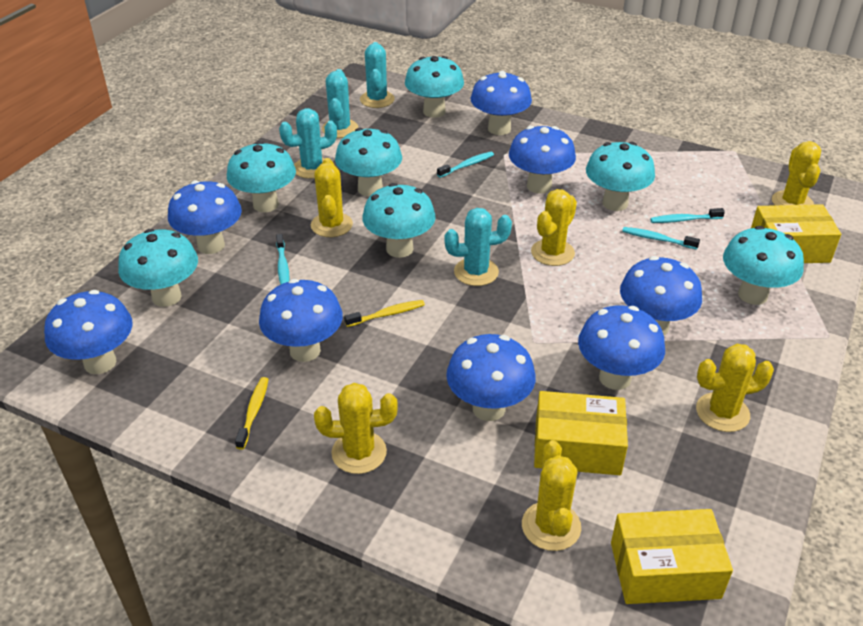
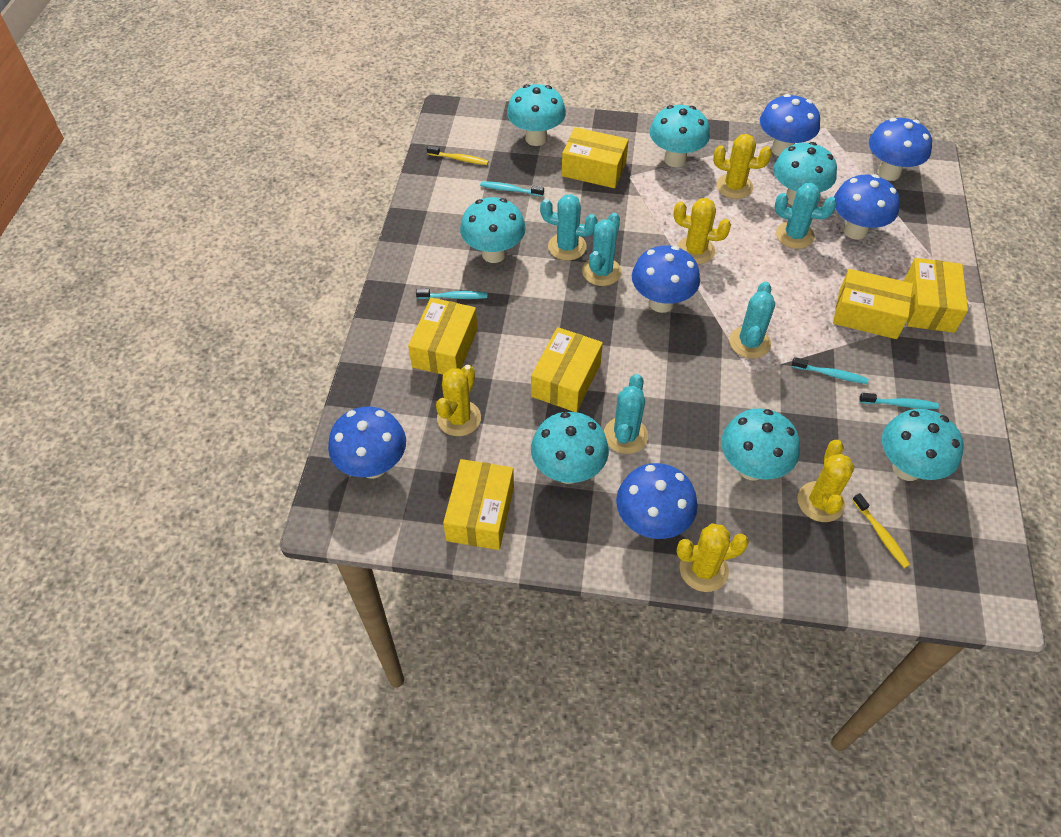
blue mushroom: [44,290,133,374] [168,180,242,254] [259,279,343,362] [446,334,536,421] [470,71,532,135] [509,126,576,194] [578,305,665,390] [620,256,702,335] = 8 -> [328,407,406,479] [616,463,698,539] [632,245,700,313] [760,94,820,157] [834,174,900,240] [869,118,932,181] = 6
turquoise cactus: [279,108,337,179] [322,69,358,138] [360,42,395,108] [444,208,512,286] = 4 -> [540,194,598,261] [582,213,621,286] [604,374,648,454] [729,282,775,359] [774,183,837,249] = 5
yellow box: [534,391,628,475] [611,509,733,604] [751,204,841,263] = 3 -> [408,297,478,375] [443,459,514,550] [531,327,603,412] [562,127,629,188] [833,269,913,339] [904,258,968,333] = 6
yellow cactus: [311,158,353,237] [314,383,398,474] [522,440,581,551] [531,189,577,266] [696,344,774,432] [772,141,821,205] = 6 -> [436,365,481,436] [674,198,731,264] [677,523,749,592] [713,134,772,199] [797,440,854,522] = 5

